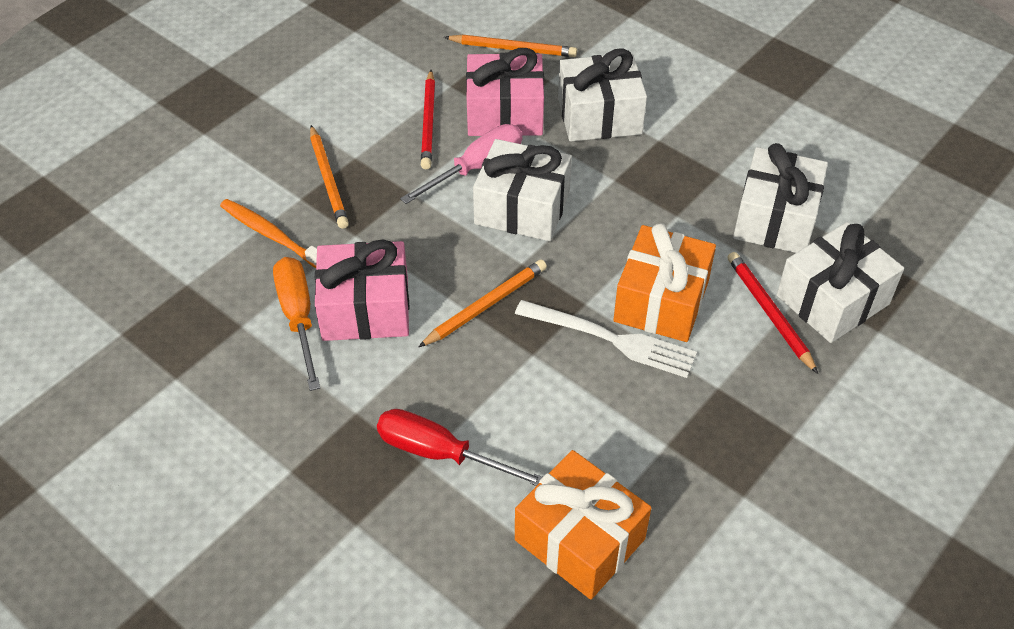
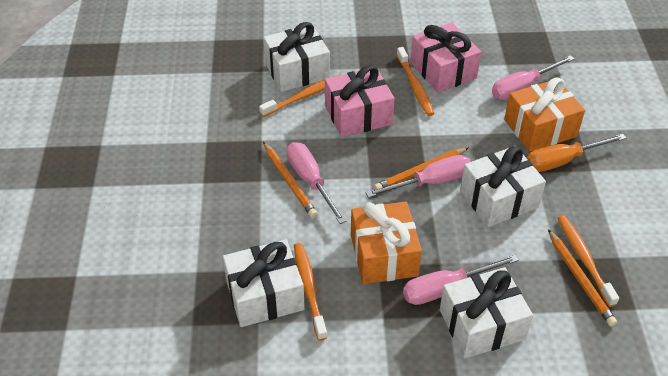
orange toothbrush: [220,199,317,268] = 1 -> [259,75,339,117] [294,243,327,341] [397,47,434,116] [558,215,619,307] = 4
pink screwdriver: [400,124,523,204] = 1 -> [287,142,346,224] [366,155,471,198] [403,255,519,305] [492,55,575,100] = 4
red pencil: [421,70,435,169] [727,252,818,374] = 2 -> none = 0
red screwdriver: [377,409,543,486] = 1 -> none = 0
white fork: [515,300,697,378] = 1 -> none = 0

